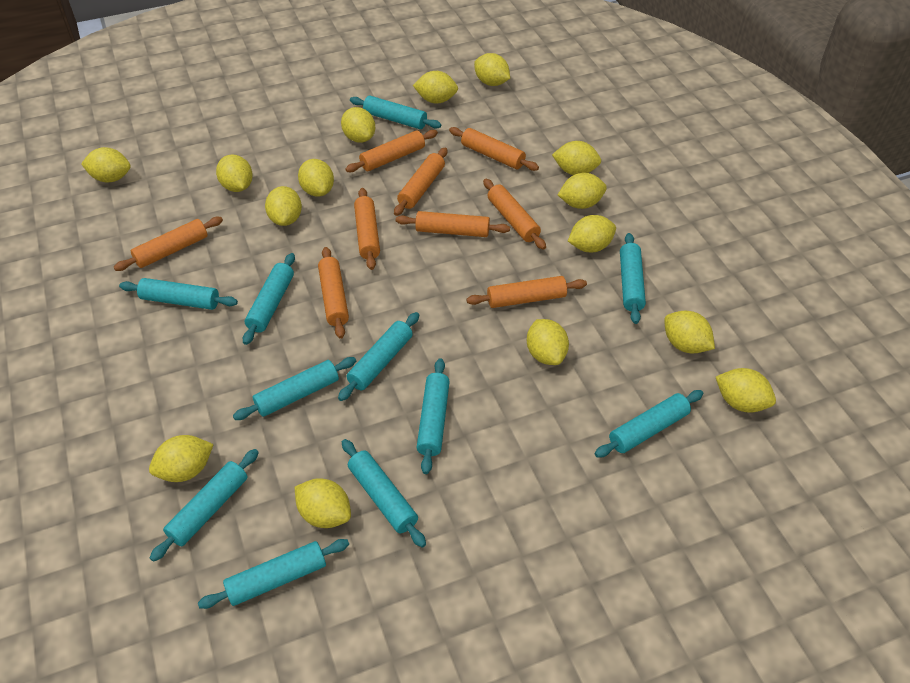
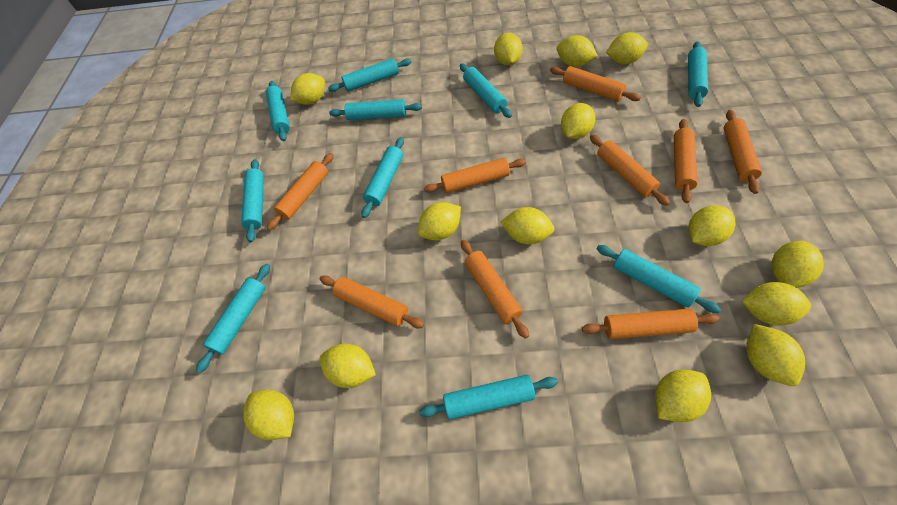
turquoise rolling pin: [119,278,238,310] [150,449,259,562] [198,539,349,609] [233,357,356,420] [243,253,295,345] [338,312,419,401] [342,439,426,547] [350,96,441,129] [416,358,450,474] [595,390,704,458] [620,233,646,324] = 11 -> [196,263,270,373] [241,159,264,243] [266,81,290,141] [328,58,412,92] [329,99,422,120] [361,137,404,218] [419,375,558,420] [460,64,512,118] [596,245,721,313] [688,41,708,107] = 10
yellow lemon: [81,147,131,182] [149,435,214,482] [216,154,253,192] [265,186,302,226] [295,478,351,528] [298,159,334,197] [341,107,375,143] [413,71,458,104] [474,53,510,86] [527,319,569,365] [552,141,601,175] [558,173,607,209] [568,215,616,252] [664,311,715,353] [716,368,776,413] = 15 -> [243,390,294,440] [290,73,325,105] [319,343,376,388] [418,202,461,240] [494,33,523,65] [501,207,555,245] [556,35,598,67] [561,103,595,139] [606,32,648,64] [655,370,711,422] [688,205,736,246] [742,282,811,326] [746,324,805,386] [771,241,824,288] = 14

